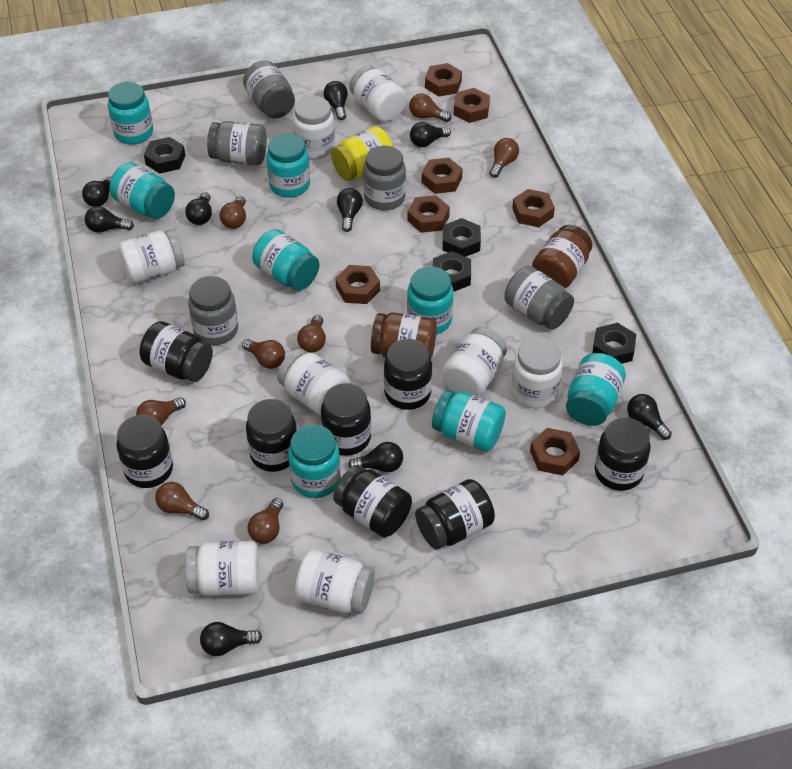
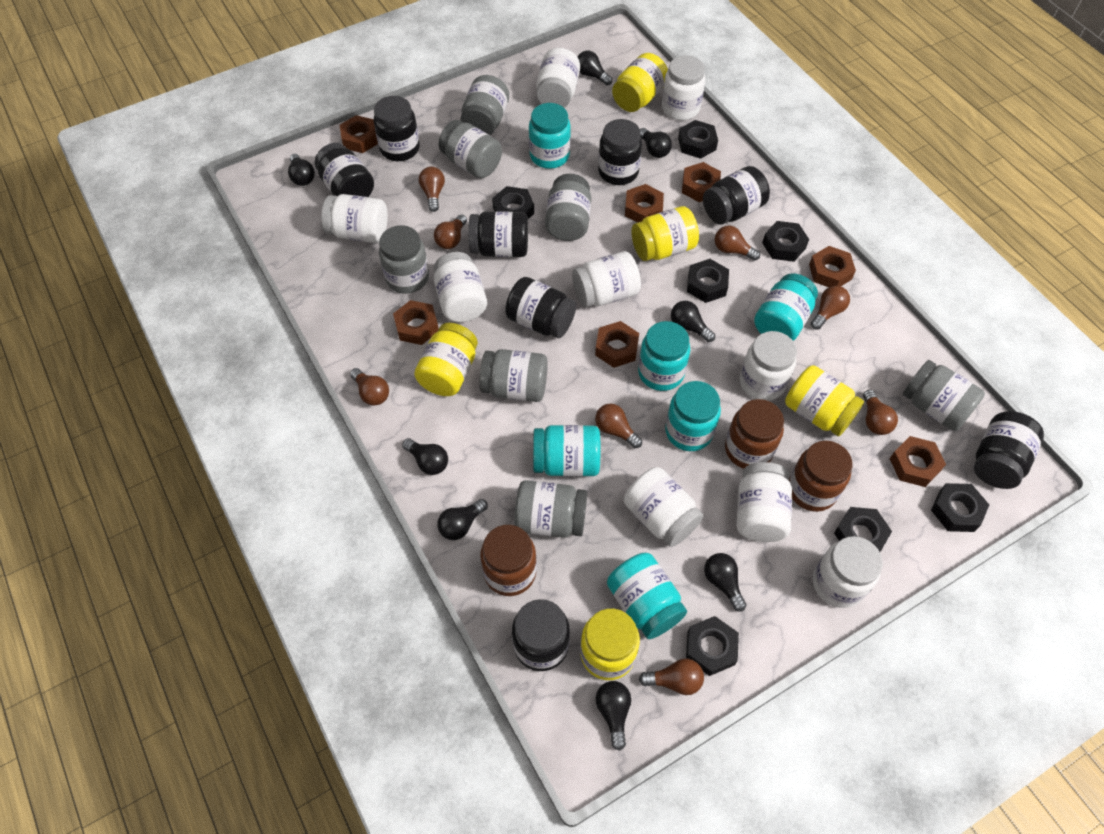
black light bulb: [82,176,112,207] [85,206,134,233] [185,192,212,225] [200,622,262,656] [323,81,348,120] [337,188,363,232] [348,442,403,472] [410,122,451,147] [627,394,672,440] = 9 -> [288,154,315,186] [402,438,448,475] [437,499,488,540] [578,51,612,85] [596,681,631,751] [640,128,672,158] [671,301,715,342] [704,553,746,612] = 8
black nut: [144,137,186,174] [433,251,471,292] [443,218,481,257] [592,323,636,364] = 4 -> [492,186,534,219] [678,120,718,159] [686,616,739,676] [687,259,729,303] [762,221,809,262] [834,507,892,552] [931,483,989,532] = 7
brown jar: [371,312,437,359] [532,225,592,288] = 2 -> [480,525,537,596] [725,399,784,469] [789,441,853,512] = 3
grey jar: [188,276,238,345] [207,121,267,166] [243,61,295,119] [363,146,406,210] [504,266,574,330] = 5 -> [379,225,429,294] [439,120,502,178] [460,75,509,135] [479,349,548,402] [514,480,587,538] [545,174,591,241] [903,360,985,431] = 7
turquoise jar: [108,82,153,145] [110,162,175,219] [252,229,319,291] [266,133,310,198] [288,425,341,498] [407,266,453,334] [432,389,506,452] [566,353,626,426] = 8 -> [529,103,571,169] [533,425,600,477] [607,553,687,639] [638,321,690,391] [665,381,721,451] [754,273,818,341] = 6
white jar: [118,229,185,284] [185,541,259,596] [277,349,350,415] [293,96,335,159] [295,549,375,614] [349,65,407,122] [442,327,507,396] [512,337,563,408] = 8 -> [321,194,388,243] [433,252,487,322] [536,48,580,107] [572,251,641,308] [624,467,703,547] [662,55,705,120] [737,462,792,542] [740,331,797,401] [813,536,883,608] = 9
yellow jar: [331,126,393,181] = 1 -> [414,323,478,396] [580,608,640,680] [612,53,668,112] [632,206,699,261] [785,365,864,436] = 5

